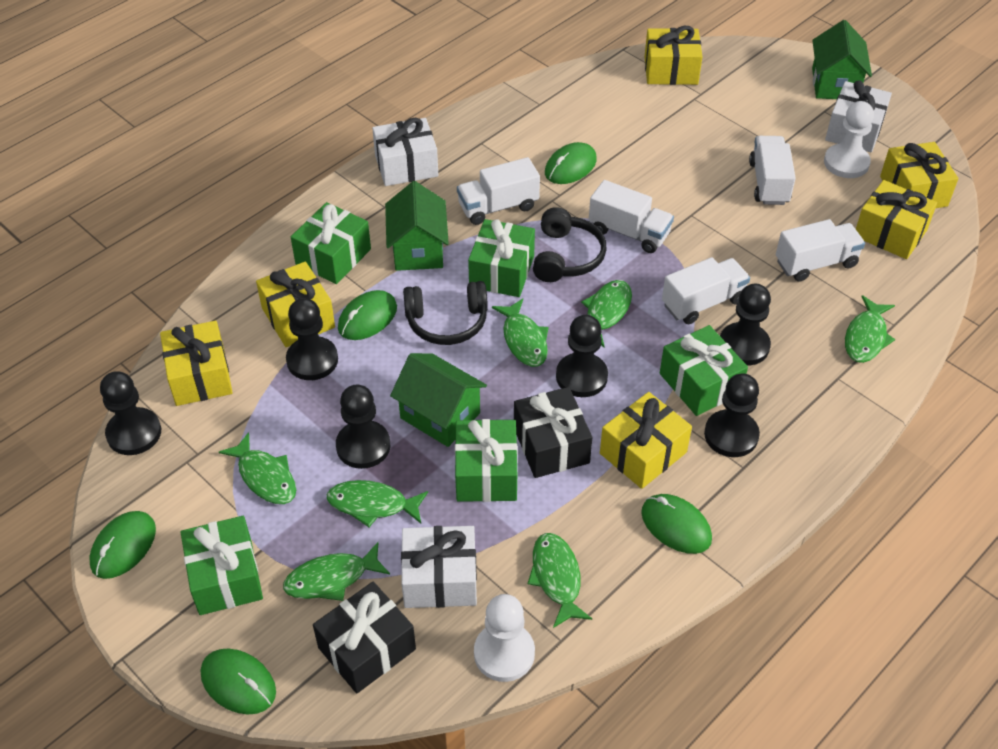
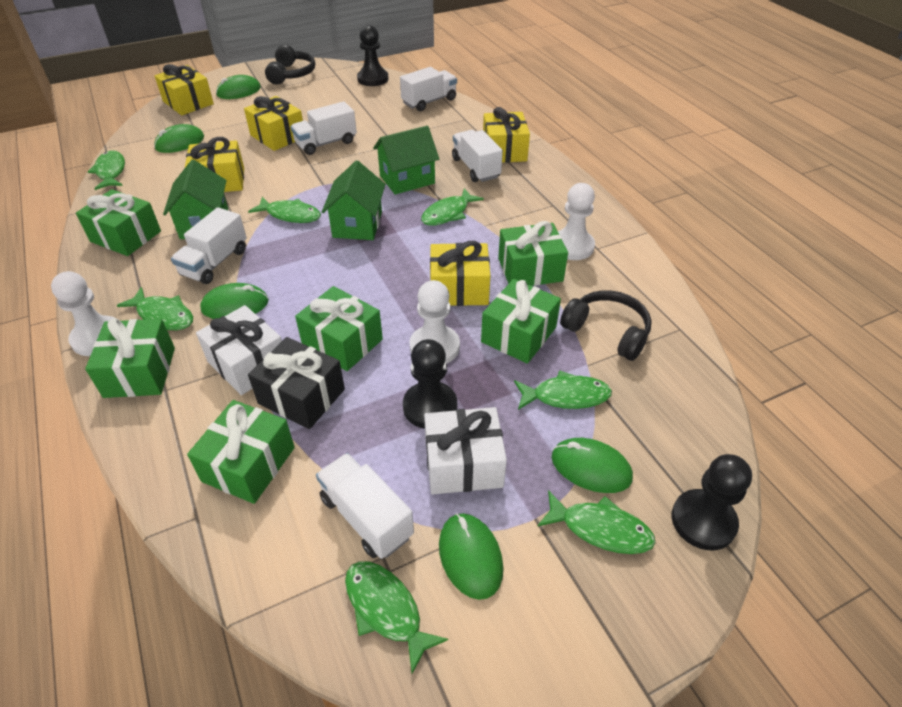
black gift: [313,581,416,693] [514,387,592,478] = 2 -> [248,337,345,429] = 1
black pawn: [100,371,161,455] [286,298,338,380] [336,385,390,469] [556,315,608,397] [704,373,760,457] [720,284,771,366] = 6 -> [357,25,388,86] [403,339,457,429] [672,454,752,550] = 3
green gift: [181,516,263,615] [291,202,371,284] [455,419,517,502] [468,219,535,297] [660,325,748,416] = 5 -> [76,189,161,256] [85,318,175,398] [187,400,295,504] [295,286,383,371] [481,279,561,364] [498,221,568,286] = 6
white gift: [372,118,438,186] [401,526,477,608] [825,80,892,153] = 3 -> [196,305,282,395] [424,407,507,495] = 2
white pawn: [474,594,535,682] [824,101,874,178] = 2 -> [51,271,114,356] [410,280,460,364] [558,183,595,260] = 3
yellow gift: [160,321,233,406] [256,262,335,347] [600,392,692,489] [644,26,703,85] [856,180,937,259] [880,142,958,208] = 6 -> [155,64,214,115] [185,137,244,192] [244,96,303,151] [430,241,490,306] [483,107,530,163] = 5

